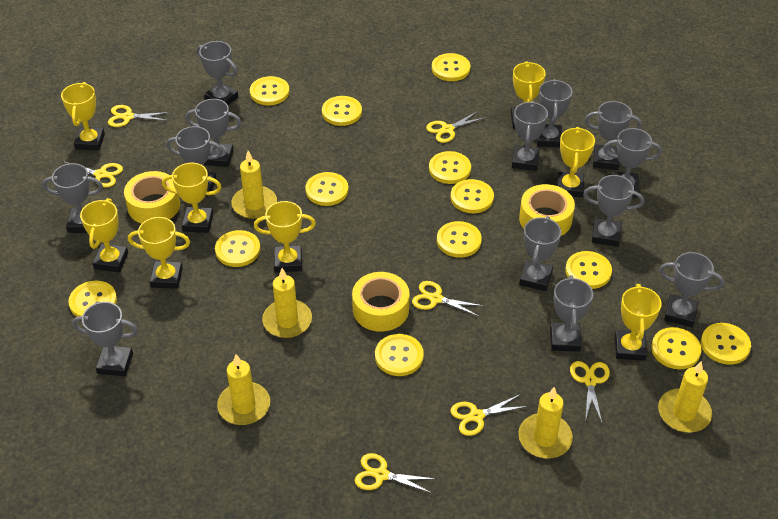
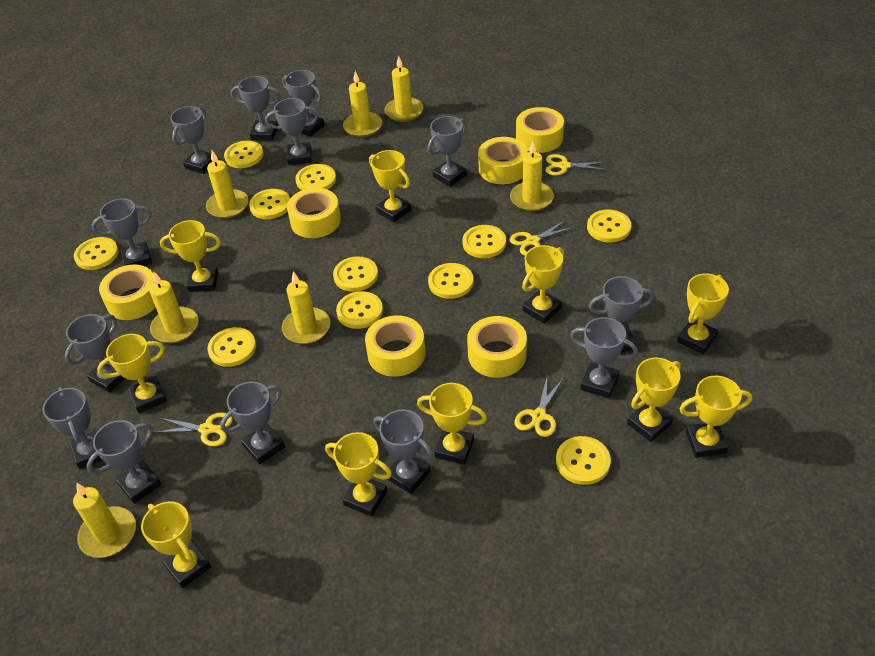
yellow button: [68,281,117,317] [215,230,261,267] [250,76,290,105] [305,172,349,206] [322,96,362,126] [375,334,424,376] [429,151,471,184] [432,53,470,81] [437,221,482,258] [451,179,494,213] [565,251,612,289] [651,327,702,369] [701,323,751,365] = 13 -> [74,237,118,270] [207,327,256,367] [224,141,264,168] [249,189,290,219] [295,164,336,190] [333,256,378,292] [336,291,383,329] [428,263,474,299] [462,225,506,258] [556,436,611,485] [587,210,631,242] = 11
yellow candle: [217,354,270,425] [231,151,277,219] [262,268,312,338] [518,387,573,458] [658,361,712,433] = 5 -> [73,483,136,558] [149,271,199,343] [206,151,249,219] [282,272,330,344] [343,71,382,137] [384,56,423,122] [510,141,554,211] = 7
yellow scissors: [63,161,123,187] [108,105,170,127] [355,453,435,493] [412,281,484,316] [426,111,486,143] [450,394,528,436] [570,361,610,423] = 7 -> [155,412,233,446] [510,220,574,256] [515,378,563,437] [546,154,606,176] = 4
yellow tape: [124,171,180,223] [352,272,409,332] [519,184,575,236] = 3 -> [99,264,156,320] [287,188,341,238] [365,316,426,377] [467,316,527,378] [478,137,528,184] [516,107,564,153] = 6
yellow trophy: [61,82,105,150] [80,198,128,272] [128,217,190,289] [162,163,221,233] [254,201,316,272] [511,61,546,129] [557,127,595,197] [615,284,662,361] = 8 -> [97,334,167,413] [141,501,211,588] [160,220,221,292] [325,432,392,517] [369,150,411,222] [417,383,487,465] [522,245,564,324] [627,358,681,442] [677,273,729,354] [679,376,752,458] = 10

